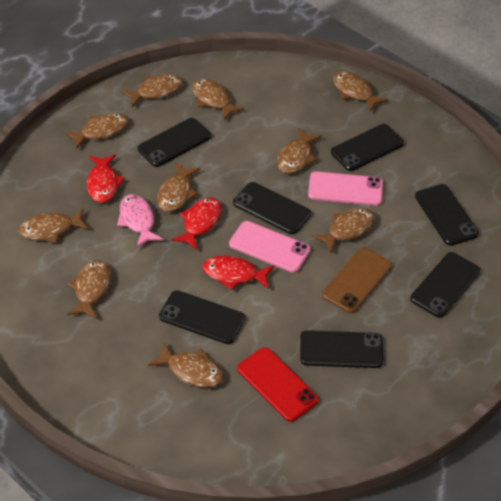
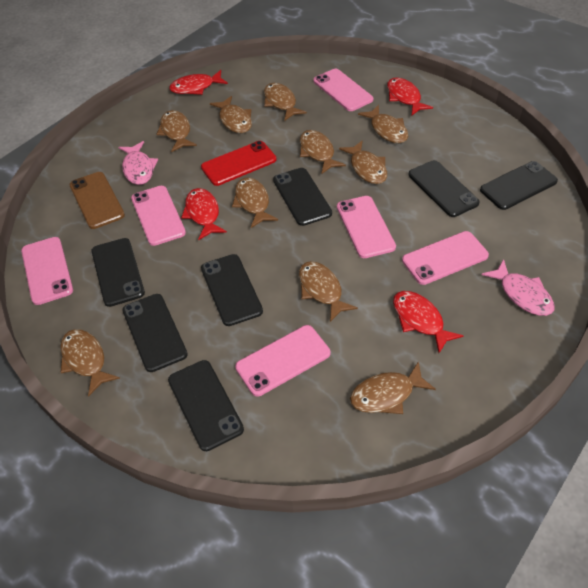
pink fish: [117,194,163,248] = 1 -> [119,141,158,185] [482,259,554,316] = 2
pink phone: [229,221,311,273] [308,171,383,206] = 2 -> [21,237,73,305] [131,186,186,246] [235,325,330,396] [313,69,373,111] [337,196,396,258] [402,231,489,285] = 6
red fish: [87,154,125,203] [171,197,222,250] [202,256,274,290] = 3 -> [169,70,228,95] [181,188,227,240] [387,77,433,115] [393,291,463,353] = 4

